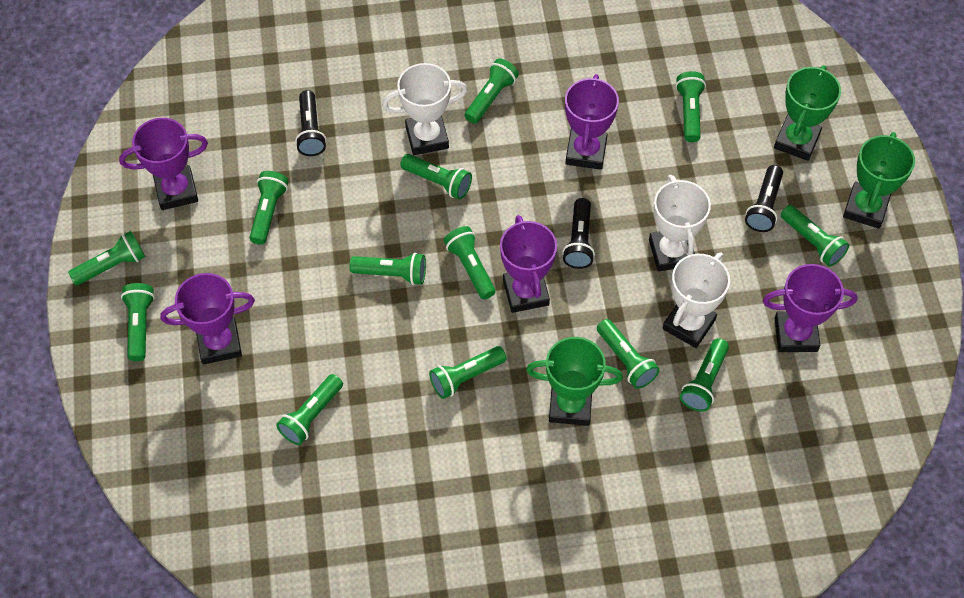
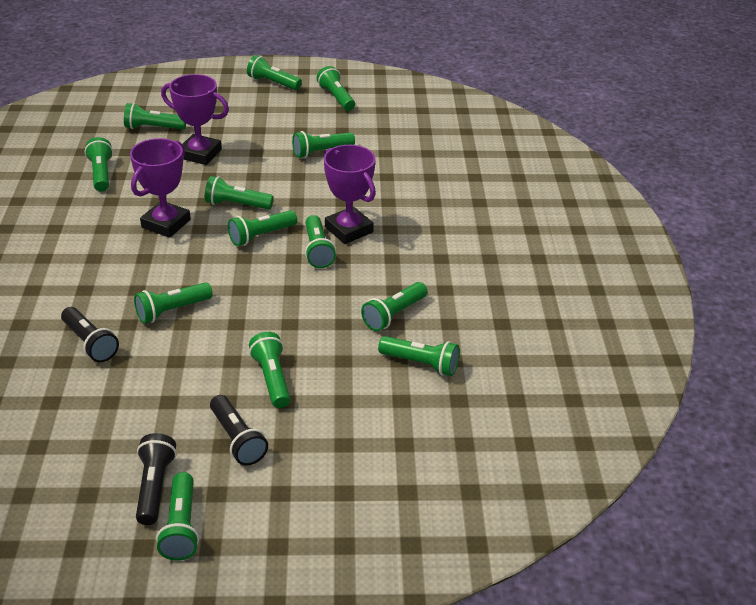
green trophy: [526,337,623,426] [774,65,841,161] [843,132,915,229] = 3 -> none = 0
purple trophy: [119,118,208,210] [160,273,255,364] [500,215,557,313] [565,74,619,170] [763,264,858,352] = 5 -> [130,138,191,238] [161,74,229,165] [324,145,376,244] = 3
white trophy: [382,63,467,155] [649,175,711,271] [663,253,730,348] = 3 -> none = 0

